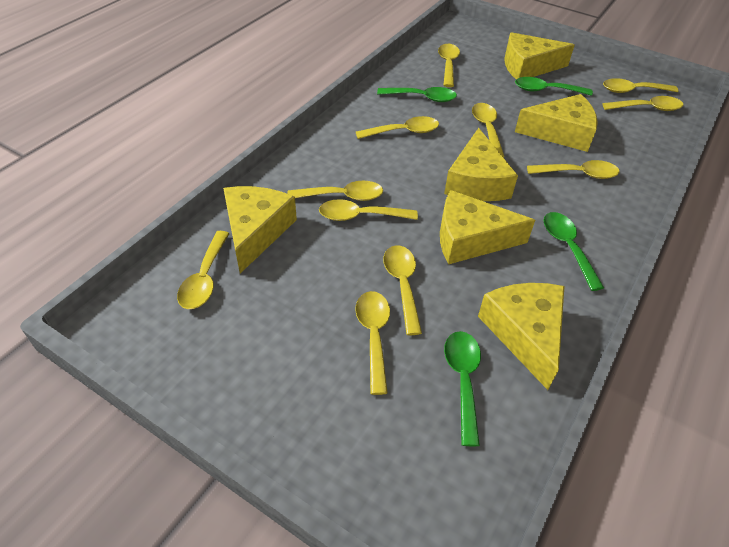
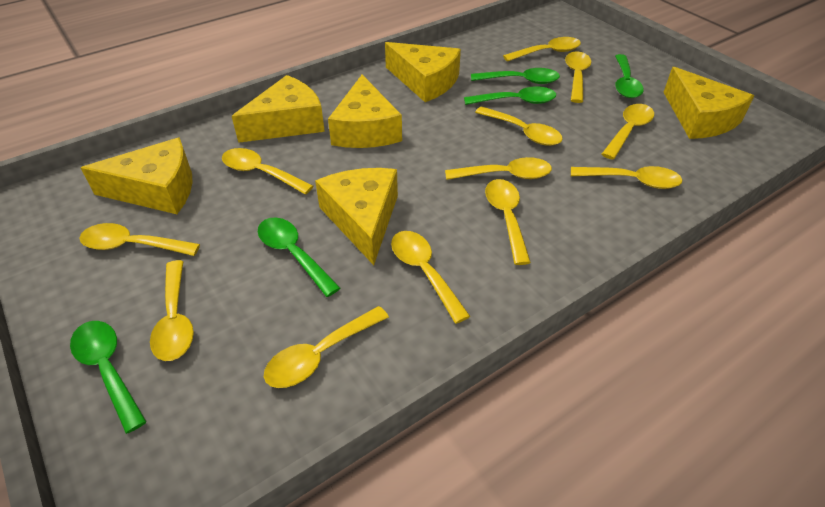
green spoon: [377,87,457,102] [444,331,481,446] [515,77,593,96] [544,212,604,291] = 4 -> [70,321,147,434] [258,217,340,297] [464,86,556,105] [471,68,560,84] [615,54,644,98] = 5
yellow spoon: [177,231,230,309] [287,181,383,201] [319,199,418,221] [355,291,390,395] [356,116,439,139] [383,245,422,335] [438,44,460,87] [472,103,505,157] [527,160,619,179] [602,96,683,111] [603,78,679,93] = 11 -> [79,223,200,256] [150,260,194,361] [222,148,313,195] [264,306,389,388] [391,231,470,324] [445,157,552,180] [475,106,563,146] [485,179,531,265] [503,37,581,62] [565,52,591,103] [571,166,682,189] [602,104,654,160] = 12

